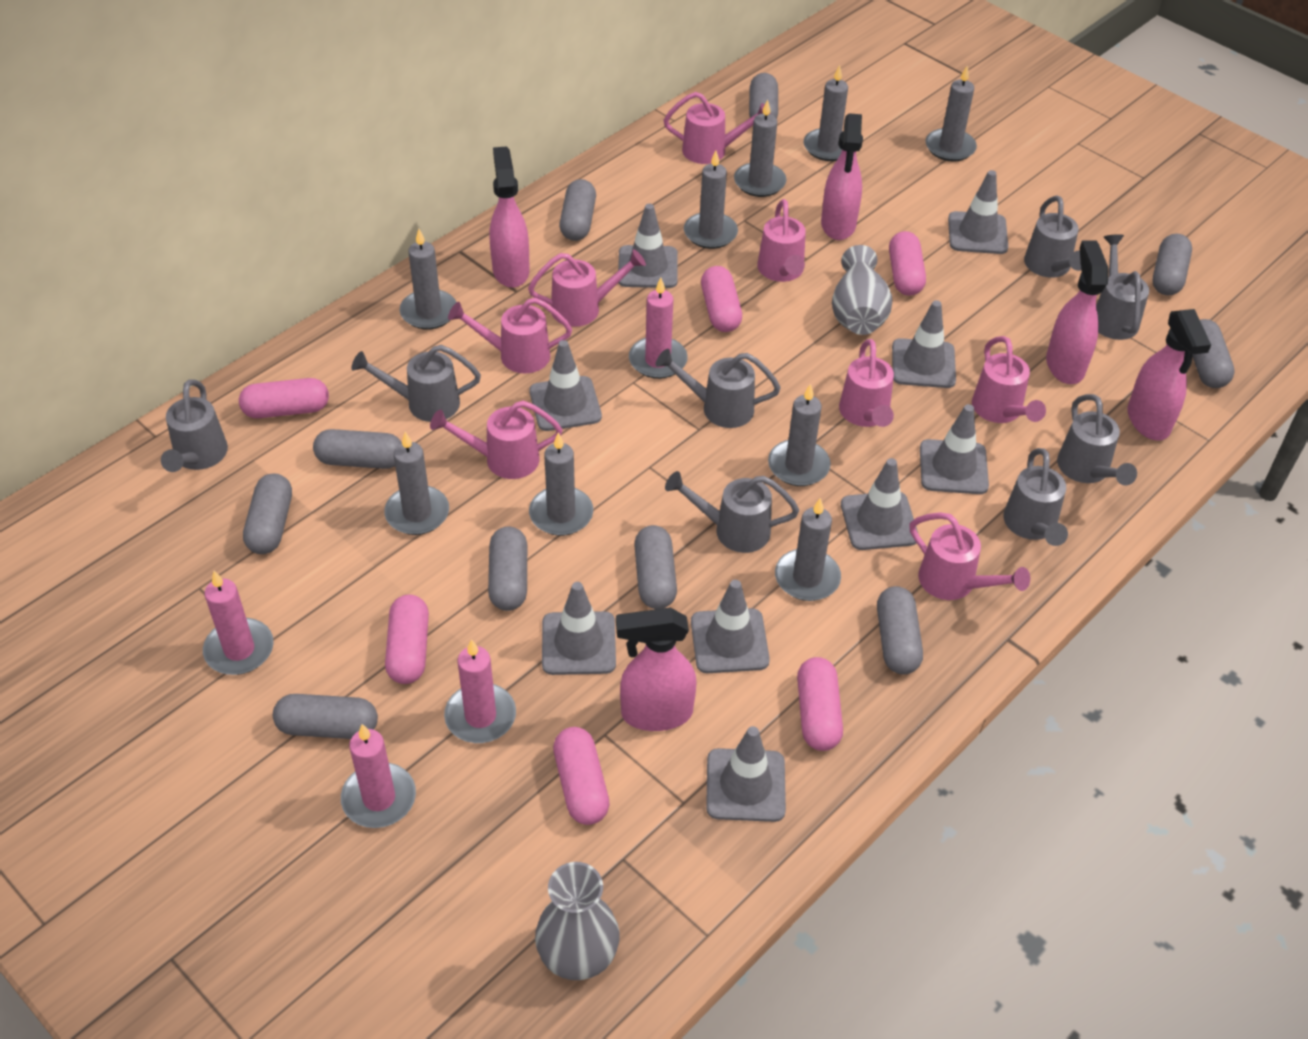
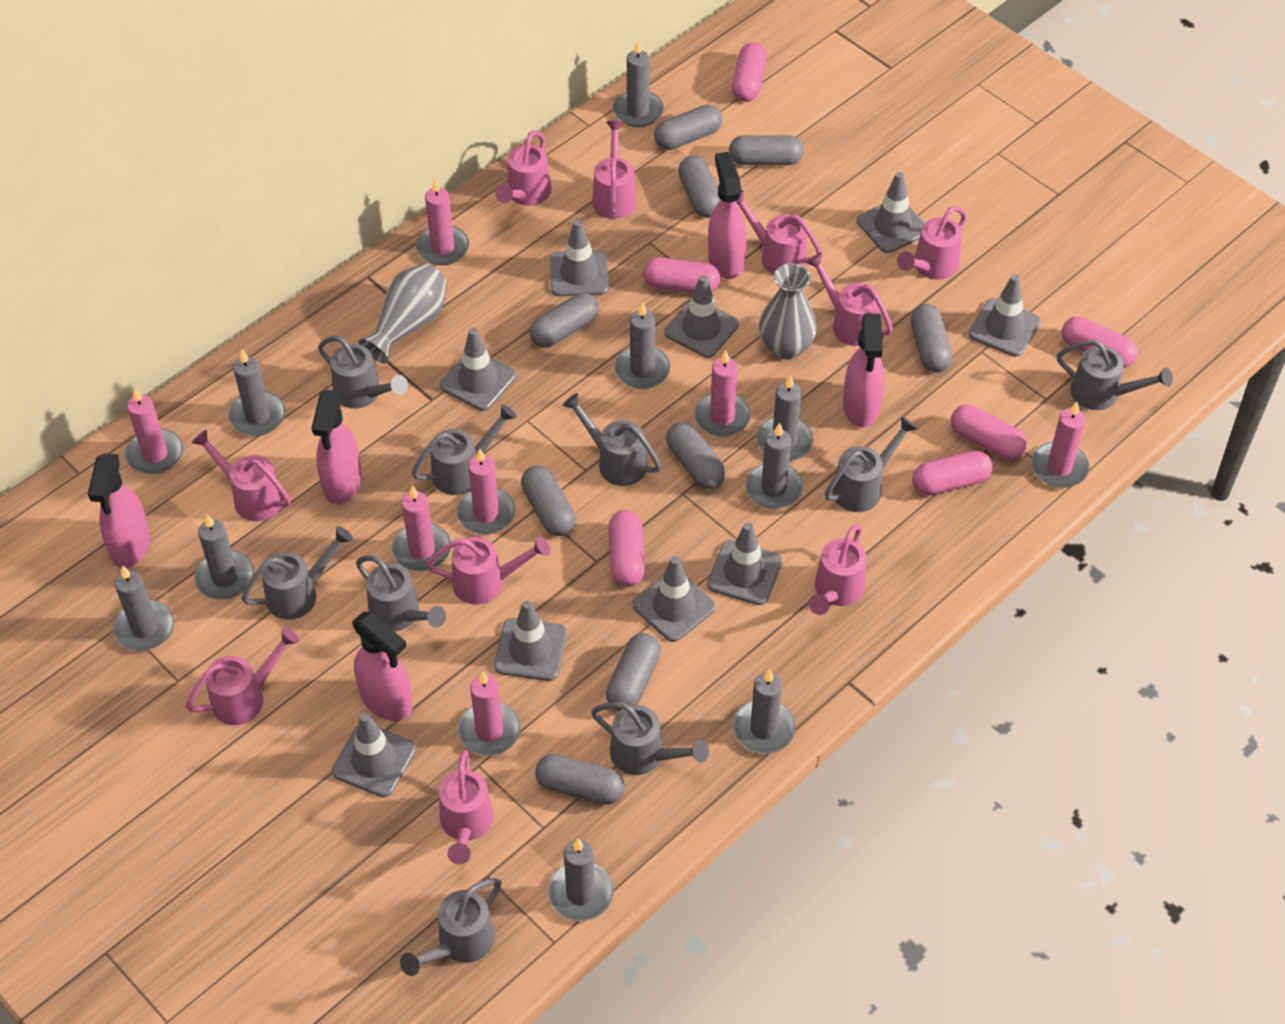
grey capsule: [243,473,292,554] [273,694,378,739] [313,429,402,469] [488,526,527,611] [560,179,596,241] [634,525,677,609] [749,73,778,119] [877,586,923,675] [1152,234,1192,296] [1193,319,1235,388] = 10 -> [521,466,576,536] [529,293,599,348] [535,754,625,804] [606,633,661,711] [654,105,722,150] [666,422,726,489] [678,156,721,218] [729,135,804,165] [911,304,952,372] = 9
grey watering can: [161,379,228,472] [351,345,481,422] [655,349,781,428] [665,471,799,553] [1003,448,1068,546] [1024,196,1081,278] [1057,394,1137,485] [1096,234,1149,340] = 8 -> [241,526,353,620] [318,336,408,409] [356,555,446,631] [400,878,502,976] [412,404,517,495] [562,393,661,486] [591,702,709,775] [825,416,918,512] [1057,340,1173,410] = 9
pink candle: [203,571,274,675] [341,724,416,828] [444,639,516,743] [629,278,688,379] = 4 -> [125,388,183,474] [392,485,451,571] [416,179,469,265] [457,448,515,535] [458,671,521,756] [694,350,751,437] [1031,402,1089,488] = 7
pink watering can: [430,401,562,479] [448,298,572,374] [528,249,646,327] [663,92,771,164] [757,199,806,282] [839,339,894,427] [910,512,1030,600] [972,336,1046,423] = 8 -> [185,628,299,725] [191,429,291,521] [426,536,550,605] [439,750,494,864] [495,130,551,206] [592,121,636,219] [736,190,823,274] [806,253,893,346] [809,524,866,615] [897,206,967,280] = 10

